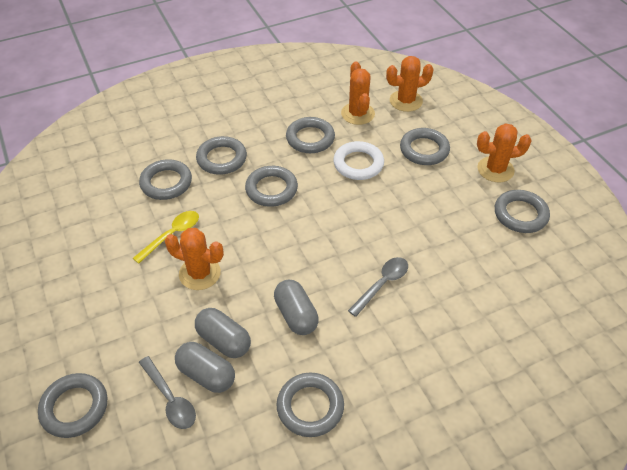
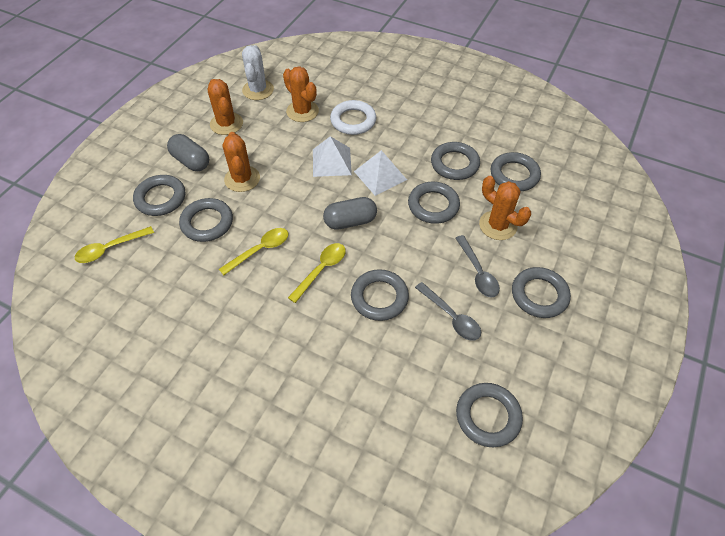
grey capsule: [175,342,235,393] [195,308,251,358] [274,280,319,335] = 3 -> [167,134,209,171] [323,197,377,230] = 2
white cactus: none = 0 -> [242,45,274,100] = 1
white pyramid: none = 0 -> [313,136,352,177] [354,150,407,196] = 2
yellow spoon: [133,211,199,264] = 1 -> [75,226,154,263] [219,228,288,275] [288,243,346,303] = 3

